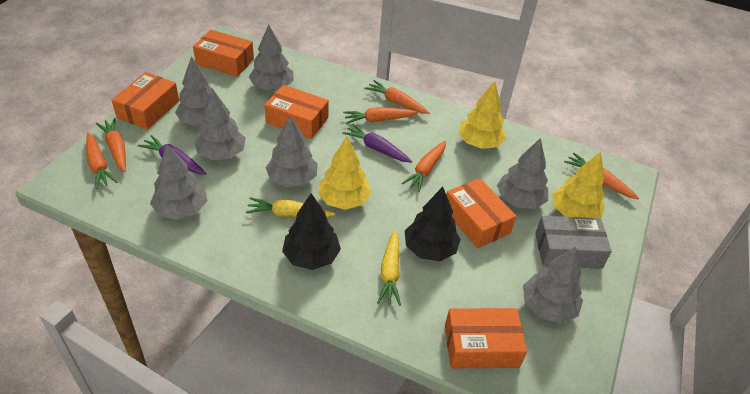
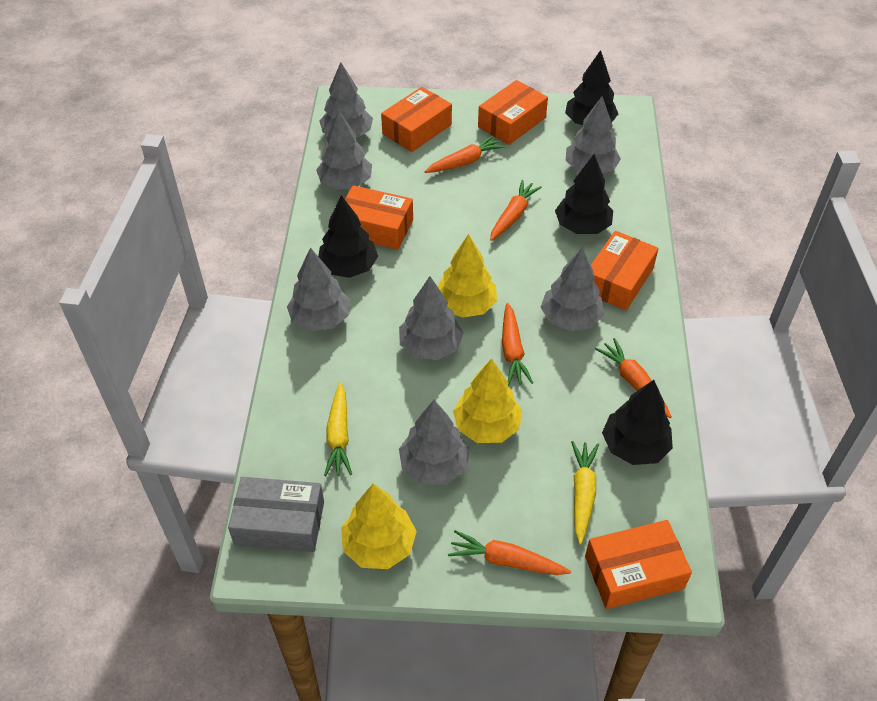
black tree: [282,193,341,270] [405,187,461,261] = 2 -> [318,195,378,278] [555,154,613,234] [565,50,618,125] [602,380,673,465] = 4
orange carrot: [86,133,117,189] [96,118,126,172] [343,107,418,124] [365,80,430,114] [401,141,446,192] [564,153,639,200] = 6 -> [425,135,505,173] [448,530,571,575] [490,180,542,241] [502,303,533,386] [595,338,672,418] = 5
purple carrot: [137,135,207,175] [342,124,412,163] = 2 -> none = 0

